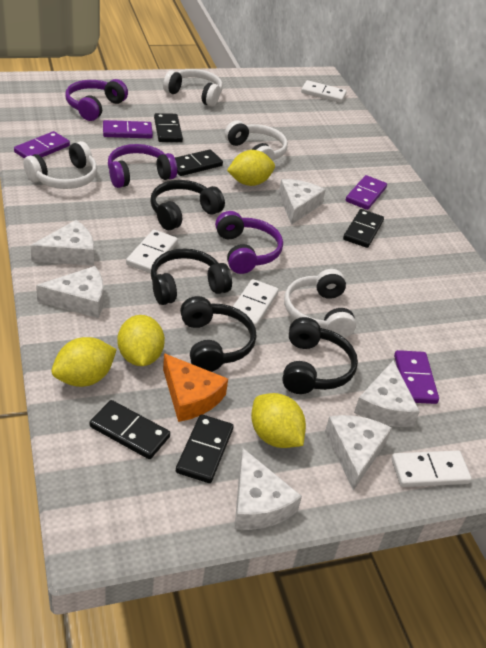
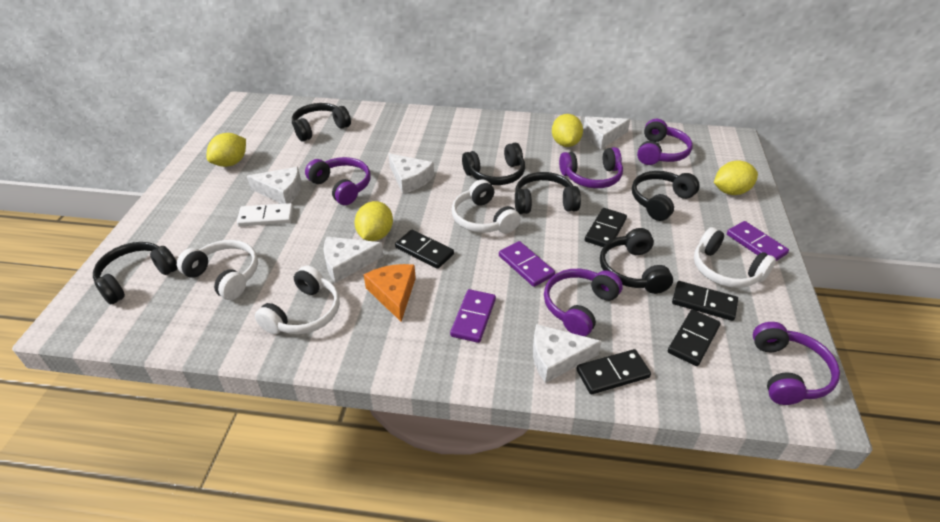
black headphones: [151,180,225,230] [151,248,232,305] [180,296,256,372] [282,317,358,394] = 4 -> [93,242,178,304] [292,103,351,142] [462,143,525,185] [515,172,581,214] [600,228,673,294] [632,171,700,221] = 6
purple domino: [14,131,70,159] [103,120,153,139] [346,175,387,210] [394,350,439,404] = 4 -> [450,289,496,343] [499,241,555,287] [727,221,789,261] = 3
purple headphones: [65,79,128,121] [108,144,177,188] [215,211,283,274] = 3 -> [305,157,371,205] [544,269,623,336] [559,147,623,188] [637,119,693,165] [753,322,840,405] = 5
white cheese: [30,220,94,266] [36,266,103,318] [234,448,302,530] [279,179,326,225] [325,415,392,491] [354,360,420,427] = 6 -> [247,167,301,204] [324,237,384,283] [388,153,434,194] [533,324,602,383] [583,116,630,149] = 5
white domino: [126,230,178,273] [228,279,279,328] [301,80,347,103] [391,451,472,487] = 4 -> [237,203,293,226] = 1

